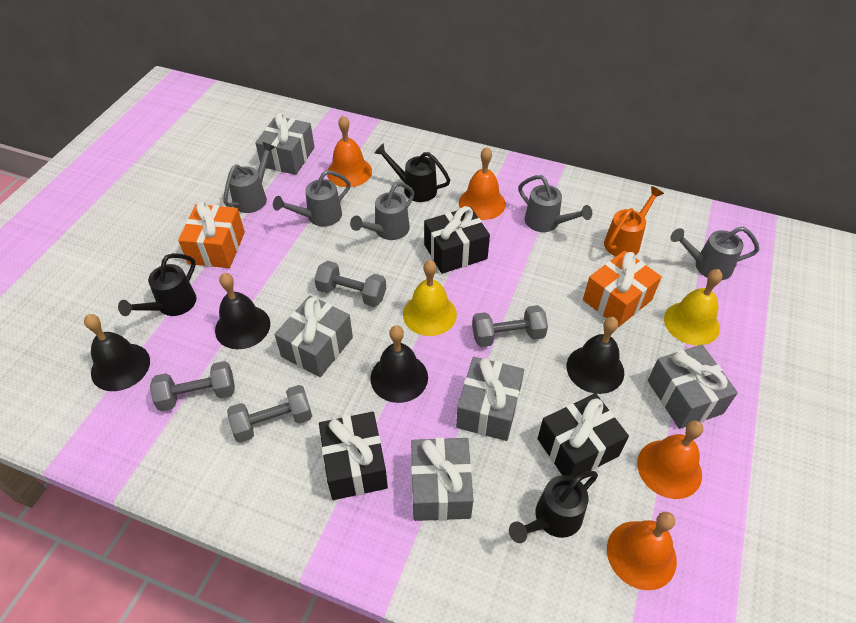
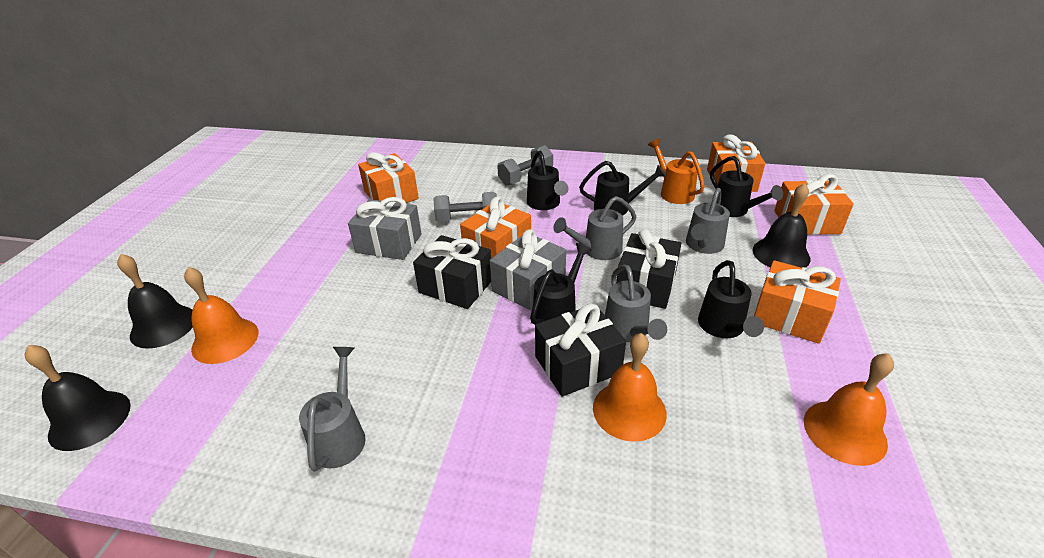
black bell: [84,314,150,391] [215,273,270,349] [370,325,428,403] [566,317,624,394] = 4 -> [24,345,131,451] [117,254,193,349] [752,183,810,268] = 3
black watering can: [118,253,196,316] [374,143,450,202] [509,471,598,543] = 3 -> [527,151,568,210] [530,243,592,325] [579,161,666,216] [698,260,764,338] [710,156,783,217] = 5
grey dumbbell: [150,361,235,411] [227,385,312,443] [314,261,386,307] [472,305,548,347] = 4 -> [434,192,497,222] [497,145,553,186] = 2
grey gift: [255,113,315,175] [275,295,353,377] [411,438,473,521] [456,357,524,441] [648,345,738,429] = 5 -> [348,197,421,260] [490,229,566,311] = 2
grey watering can: [223,142,275,213] [273,170,351,227] [350,182,414,240] [518,175,592,232] [670,227,759,280] = 5 -> [299,347,366,472] [553,196,636,260] [605,264,667,342] [686,188,730,254] = 4
orange bell: [327,116,372,187] [459,147,506,220] [607,512,677,590] [637,420,703,499] = 4 -> [184,267,258,364] [593,333,667,442] [804,353,894,466] = 3
orange gift: [178,201,245,268] [583,251,662,327] = 2 -> [358,152,419,203] [460,197,531,258] [707,134,765,192] [754,260,841,344] [774,174,854,235] = 5
yellow bell: [403,260,457,336] [664,269,722,345] = 2 -> none = 0

